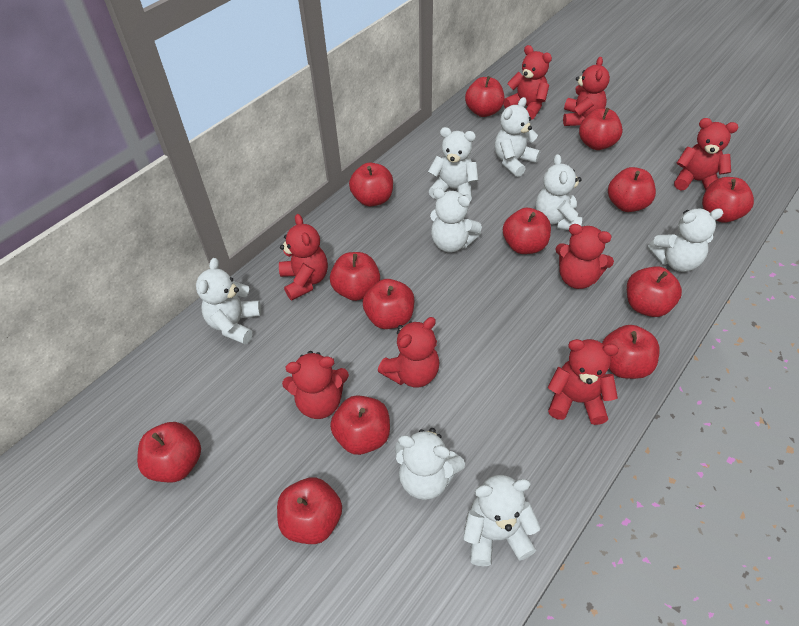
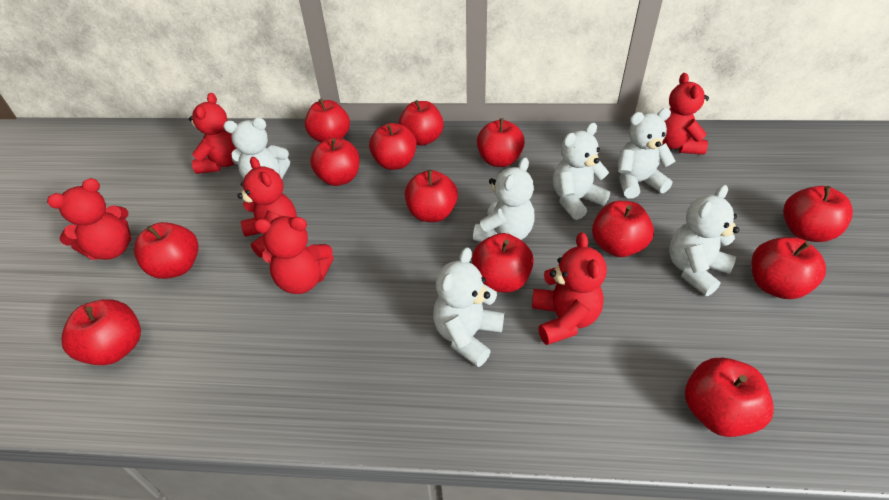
red teddy bear: [279,214,328,300] [282,351,349,419] [378,317,439,387] [503,45,552,120] [548,339,619,425] [555,224,614,289] [563,57,610,126] [674,118,738,190] = 8 -> [47,178,131,260] [189,93,236,174] [237,157,297,257] [254,216,334,294] [532,232,607,345] [662,73,709,155] = 6
white teddy bear: [196,258,261,344] [395,428,465,500] [428,127,478,202] [430,188,482,252] [463,475,541,566] [495,97,540,177] [536,154,582,230] [648,208,723,272] = 8 -> [223,118,290,179] [433,247,504,367] [473,157,535,242] [553,123,610,220] [618,108,676,199] [669,185,739,296] = 6

